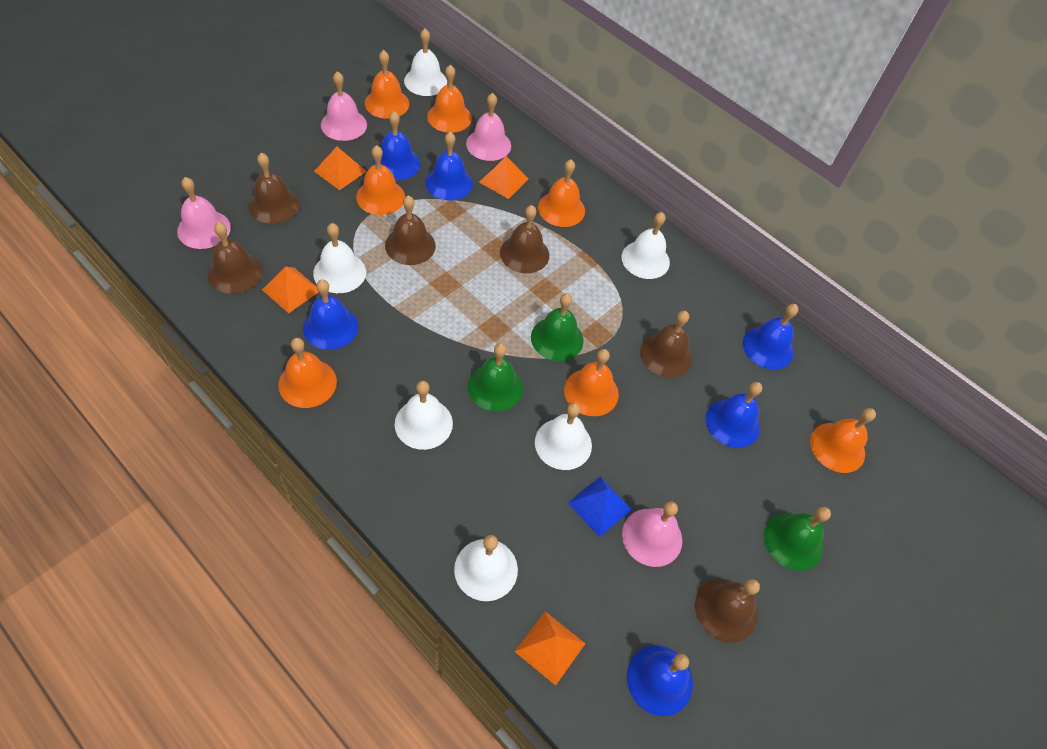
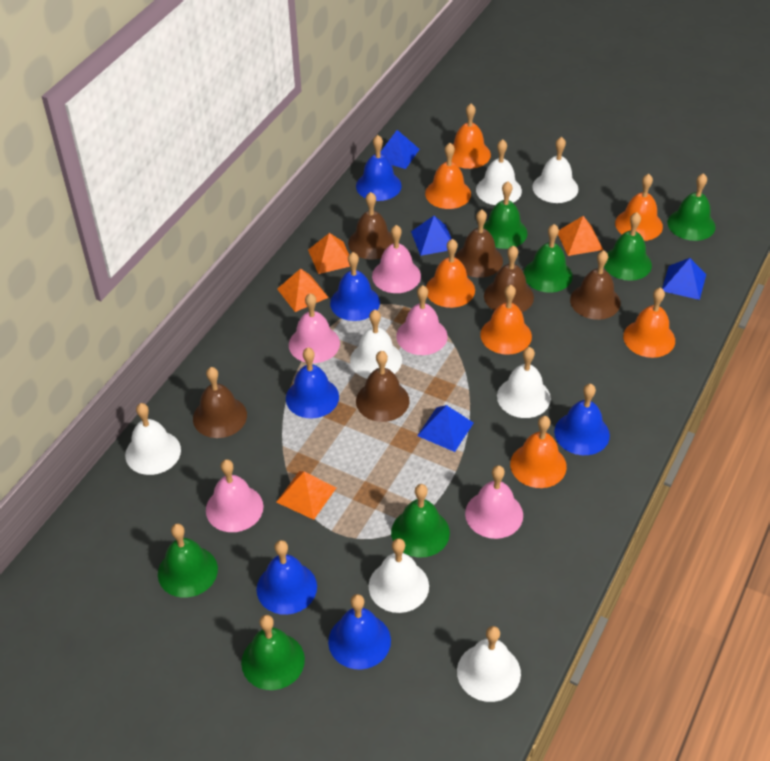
blue pyramid: [568,476,632,537] = 1 -> [380,130,420,169] [411,216,452,256] [417,405,474,452] [662,258,706,300] = 4
green bell: [468,343,523,412] [531,293,584,361] [764,507,831,571] = 3 -> [158,524,218,598] [241,615,305,690] [391,484,450,557] [483,181,527,249] [523,224,573,293] [604,212,652,281] [668,173,715,241] = 7
pink bell: [177,177,231,249] [321,71,367,141] [466,93,511,161] [622,501,682,567] = 4 -> [206,459,263,532] [289,293,340,363] [372,225,421,293] [396,285,448,355] [465,465,523,539] = 5
white bell: [313,223,366,293] [395,381,453,450] [404,29,447,96] [454,535,518,601] [535,403,592,470] [621,212,670,279] = 6 -> [125,403,181,475] [350,310,402,379] [369,538,429,613] [457,626,521,702] [476,139,522,205] [497,347,551,418] [532,137,578,203] = 7

